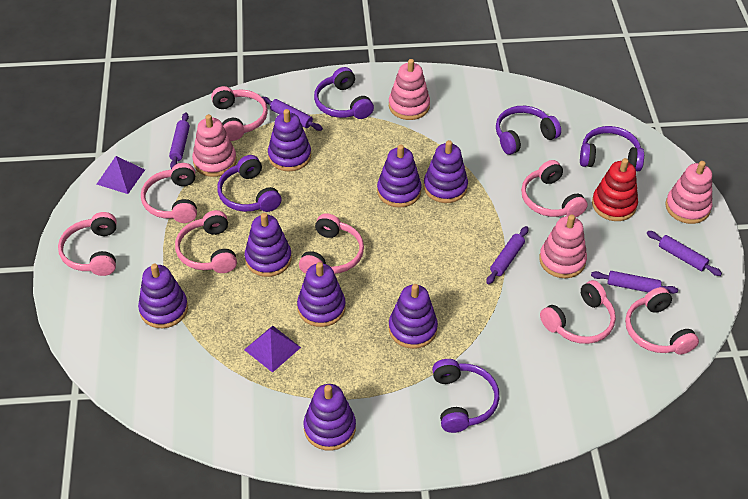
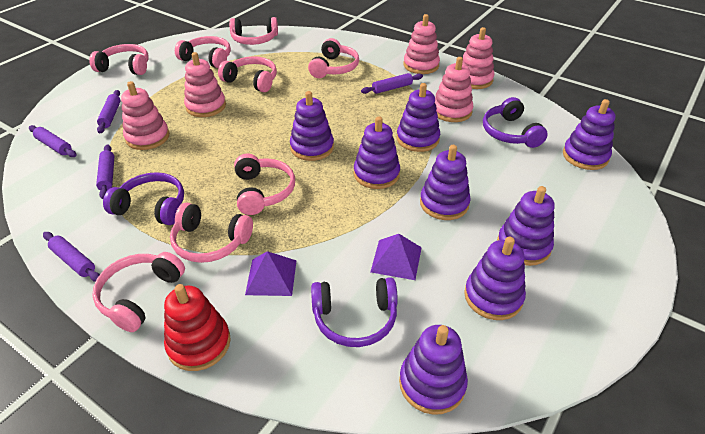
pink stacking toy: [192,114,237,177] [389,59,430,120] [539,214,587,278] [665,161,712,224] = 4 -> [121,81,169,150] [184,52,226,117] [403,14,440,74] [435,57,473,122] [462,27,494,89] = 5
purple headphones: [217,155,281,212] [314,67,374,119] [432,359,499,433] [496,106,561,155] [580,126,644,171] = 5 -> [103,172,184,225] [311,277,398,347] [483,97,548,148] = 3

